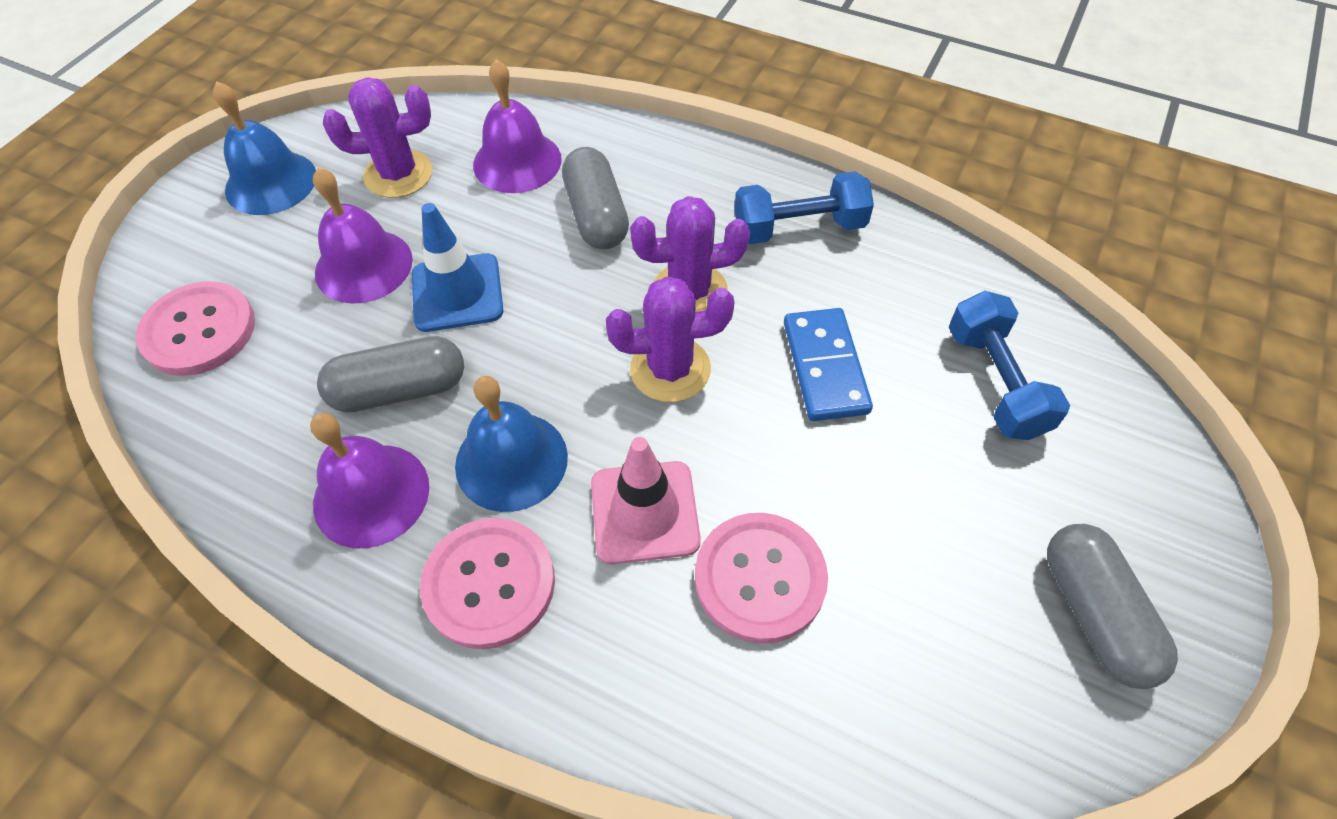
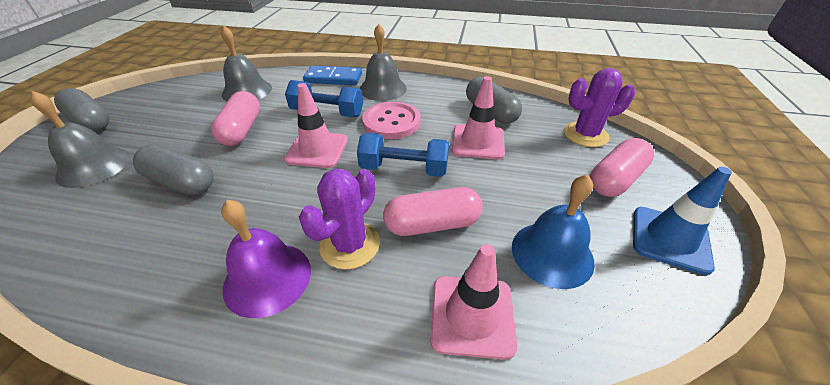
blue bell: [213,81,316,215] [455,376,568,512] = 2 -> [512,174,595,289] = 1
grey bell: none = 0 -> [30,91,130,188] [221,26,272,101] [360,24,407,101] = 3
pink button: [136,281,255,376] [420,518,555,649] [695,513,828,643] = 3 -> [362,102,421,139] = 1
pink capsule: none = 0 -> [211,91,260,146] [383,187,483,236] [590,138,654,197] = 3
pink traffic cone: [591,437,701,565] = 1 -> [284,83,348,168] [430,244,517,360] [452,76,505,160] = 3
purple bell: [310,413,429,548] [313,168,413,304] [473,59,562,193] = 3 -> [221,200,311,318] = 1
purple cactus: [323,77,433,198] [606,276,734,402] [630,196,750,312] = 3 -> [299,169,380,270] [564,68,635,147] = 2

